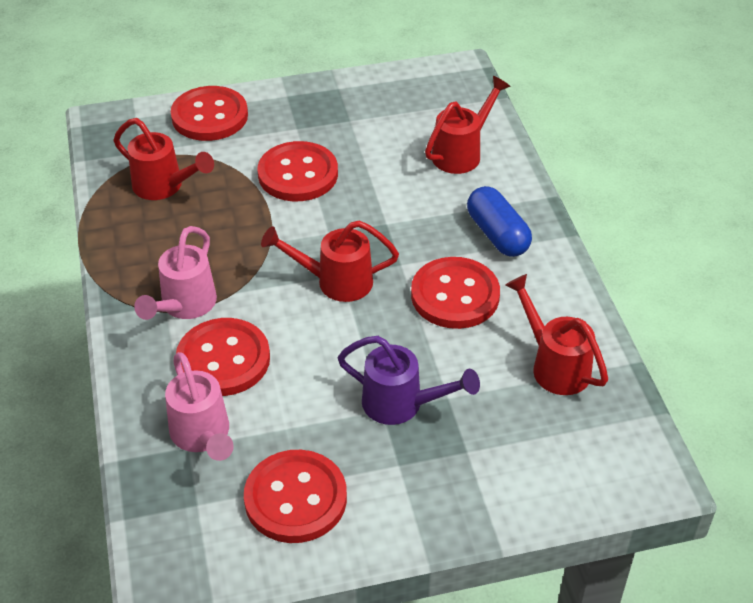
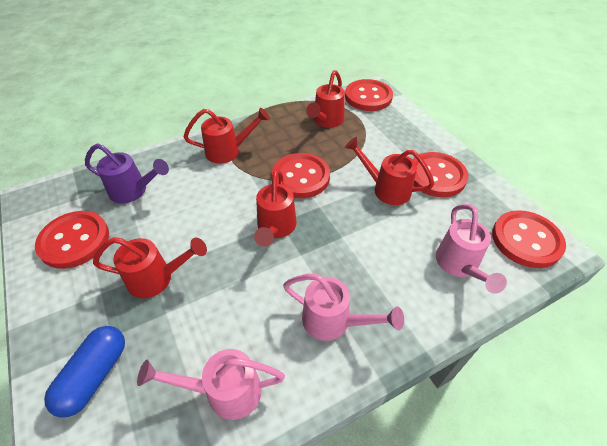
pink watering can: [134,226,217,320] [165,352,234,461] = 2 -> [137,349,285,420] [283,274,404,341] [436,204,507,294] = 3
red watering can: [114,118,214,200] [261,220,399,302] [425,76,511,174] [505,274,608,395] = 4 -> [93,237,207,298] [184,108,270,164] [254,169,297,247] [306,70,345,128] [344,137,434,205] = 5

